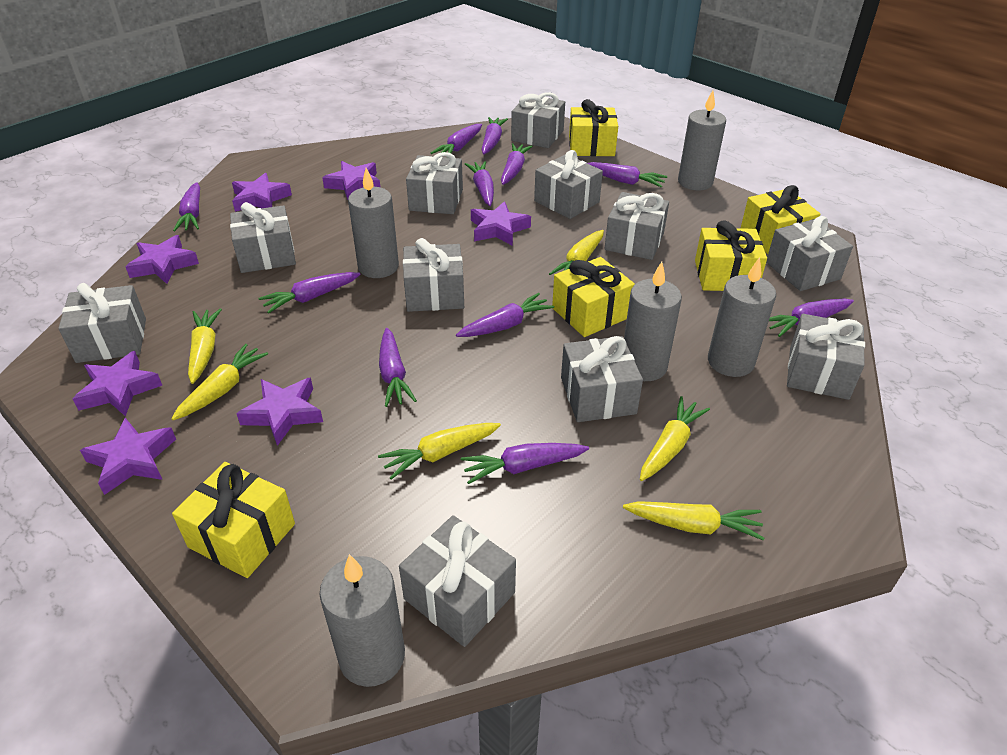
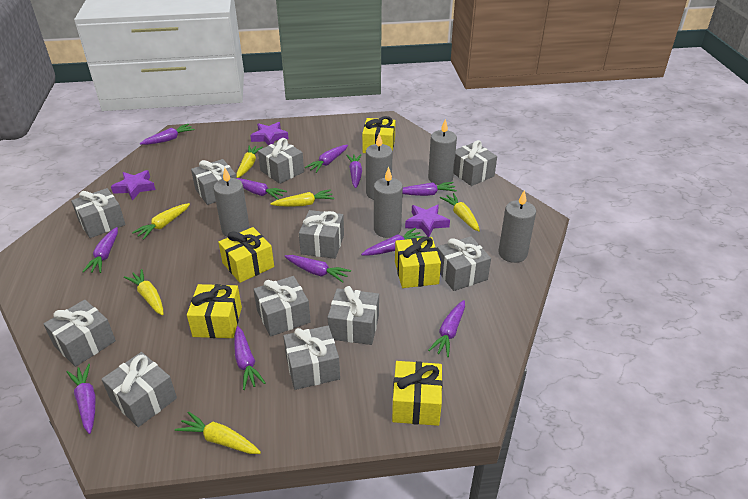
purple star: [73,351,162,416] [80,418,176,495] [126,235,199,284] [232,173,292,212] [236,377,323,446] [322,161,380,200] [471,201,531,246] = 7 -> [111,170,156,200] [250,122,289,145] [405,205,450,237] = 3

